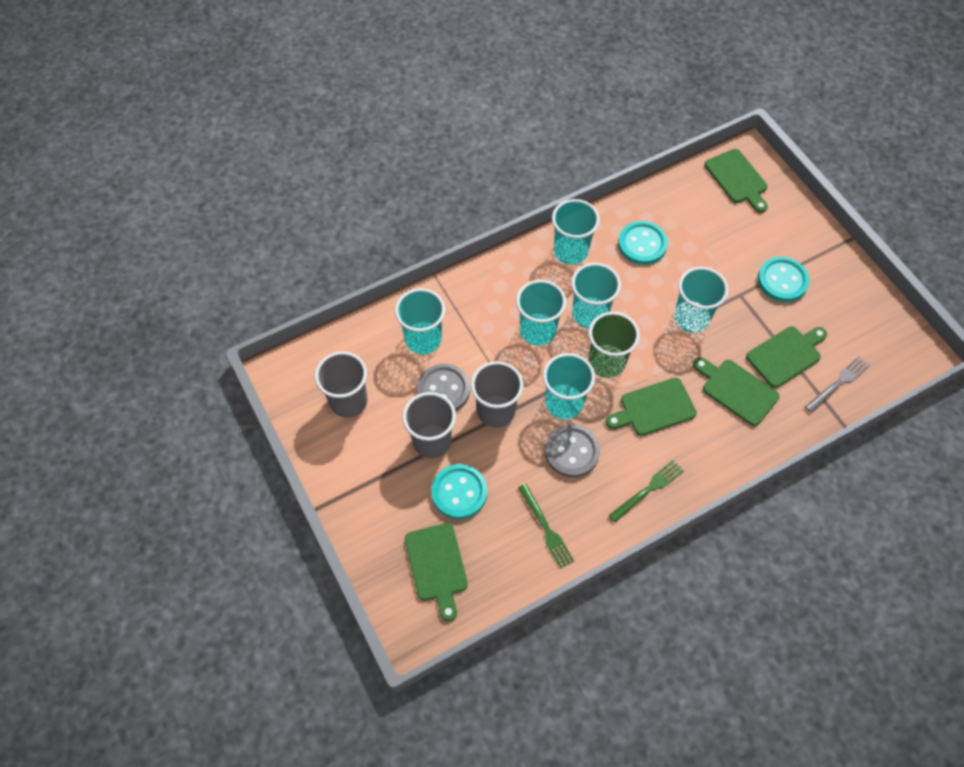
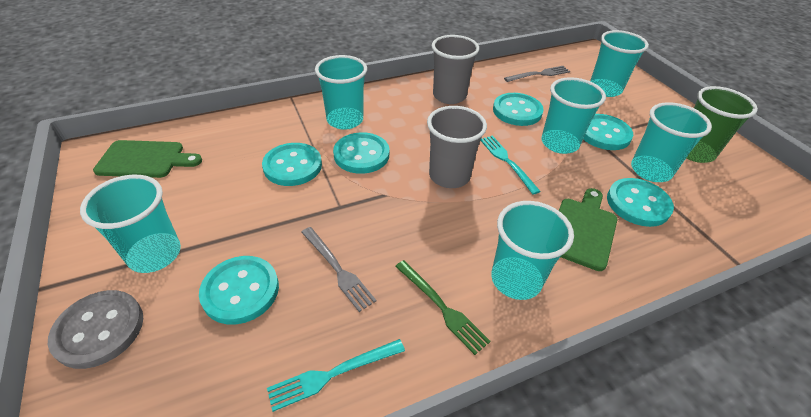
green cutting board: [405,523,468,622] [606,378,697,436] [693,357,779,426] [705,149,768,213] [746,326,827,388] = 5 -> [93,140,202,178] [559,188,617,271] = 2
green fork: [518,484,574,569] [609,460,684,522] = 2 -> [395,260,491,355] = 1
grey button: [417,364,470,411] [545,424,600,478] = 2 -> [48,290,143,369] = 1
grey cup: [315,351,367,418] [402,392,456,458] [471,361,523,428] = 3 -> [427,106,487,188] [432,35,479,104] = 2
grey fork: [805,356,870,413] = 1 -> [301,227,377,312] [504,66,570,82] = 2
turquoise button: [431,464,487,519] [618,221,668,265] [758,257,810,302] = 3 -> [199,256,279,325] [262,143,322,186] [333,132,389,174] [493,93,544,126] [583,114,633,150] [607,178,674,227] = 6
turquoise fork: none = 0 -> [267,339,405,412] [480,136,541,195] = 2

